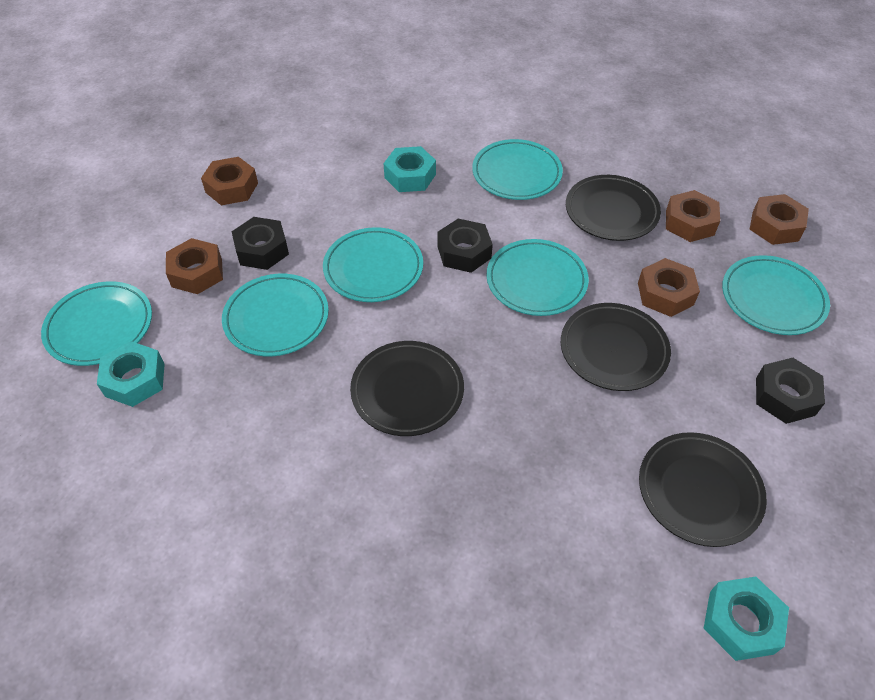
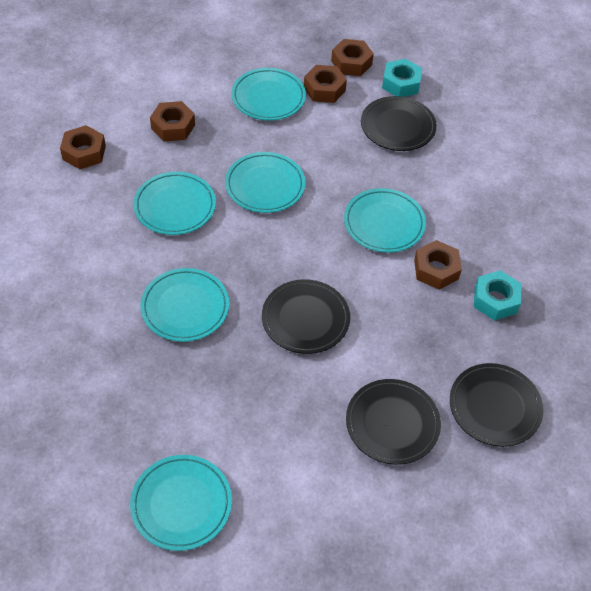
black nut: [232,217,289,270] [437,219,493,273] [756,358,825,424] = 3 -> none = 0
turquoise nut: [97,341,164,407] [383,146,436,192] [704,577,789,661] = 3 -> [382,59,422,97] [474,270,522,321] = 2

